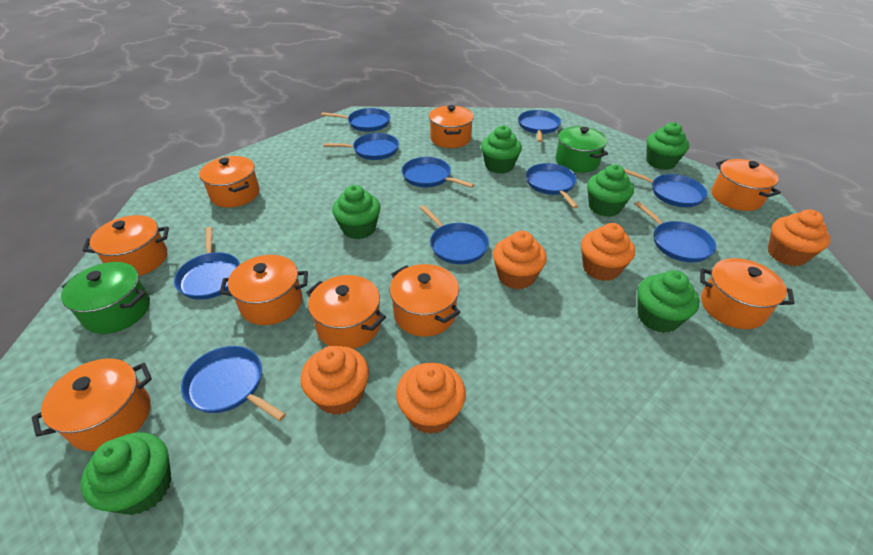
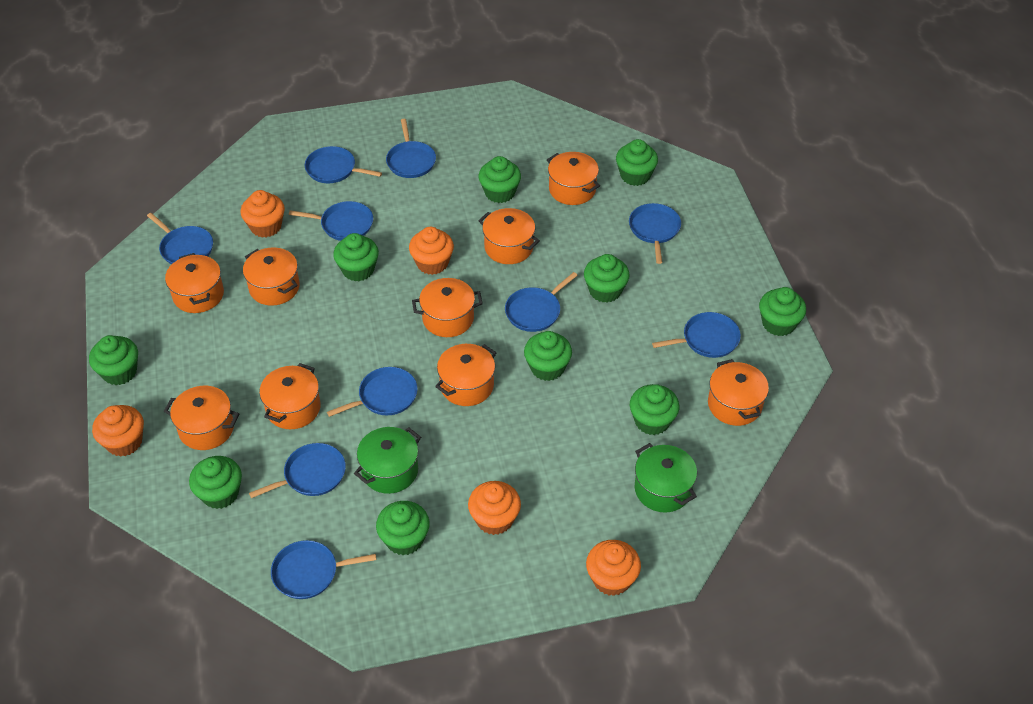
green cupcake: [81,432,171,515] [332,185,380,239] [481,125,522,174] [587,165,634,217] [637,270,699,333] [647,122,689,170] = 6 -> [89,335,138,385] [189,456,242,509] [333,233,379,281] [376,501,430,555] [478,156,521,203] [524,331,572,381] [584,254,630,303] [616,139,658,186] [630,384,679,435] [759,287,806,336] = 10

